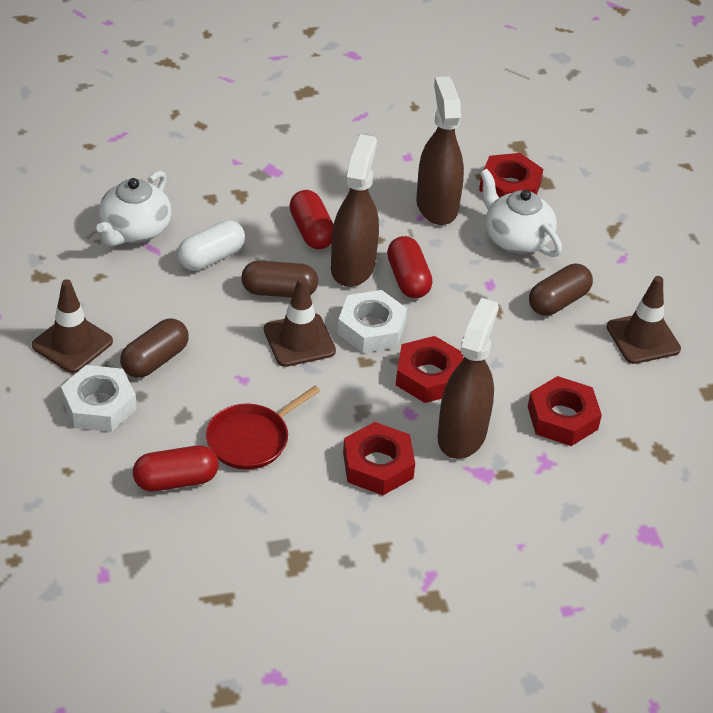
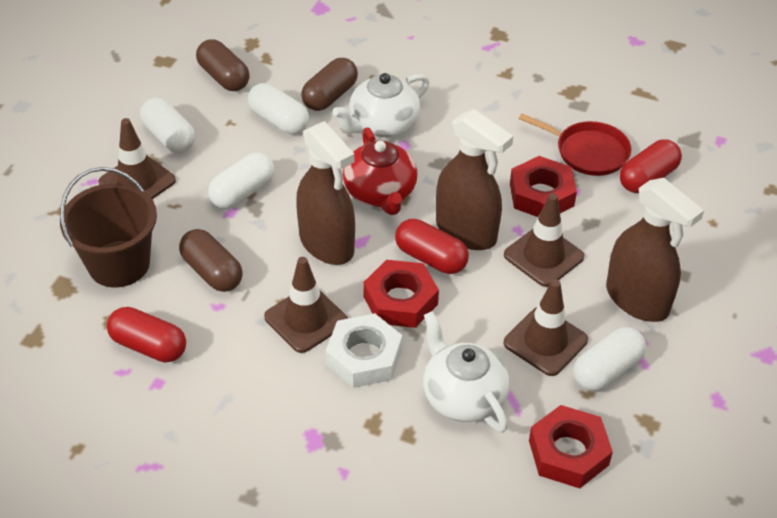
brown bucket: none = 0 -> [60,167,157,287] = 1
brown traffic cone: [32,279,113,373] [264,277,336,367] [607,276,681,364] = 3 -> [99,118,176,199] [264,257,348,353] [504,193,584,287] [504,279,588,376] = 4
red nut: [343,422,415,495] [396,336,464,403] [479,153,543,198] [528,376,602,446] = 4 -> [363,260,439,328] [510,156,577,217] [529,405,613,488] = 3
red teapot: none = 0 -> [343,128,417,215] = 1
white capsule: [177,220,245,271] = 1 -> [140,97,195,153] [208,152,274,209] [248,83,309,134] [574,327,646,391] = 4
white nut: [61,365,137,432] [337,290,407,353] = 2 -> [326,313,402,388] = 1

